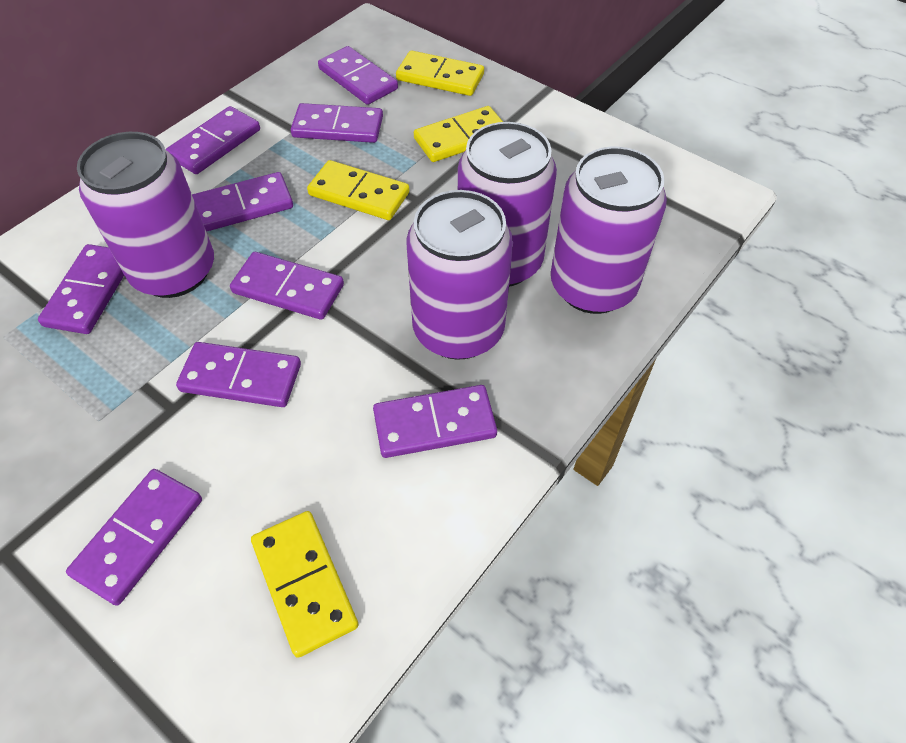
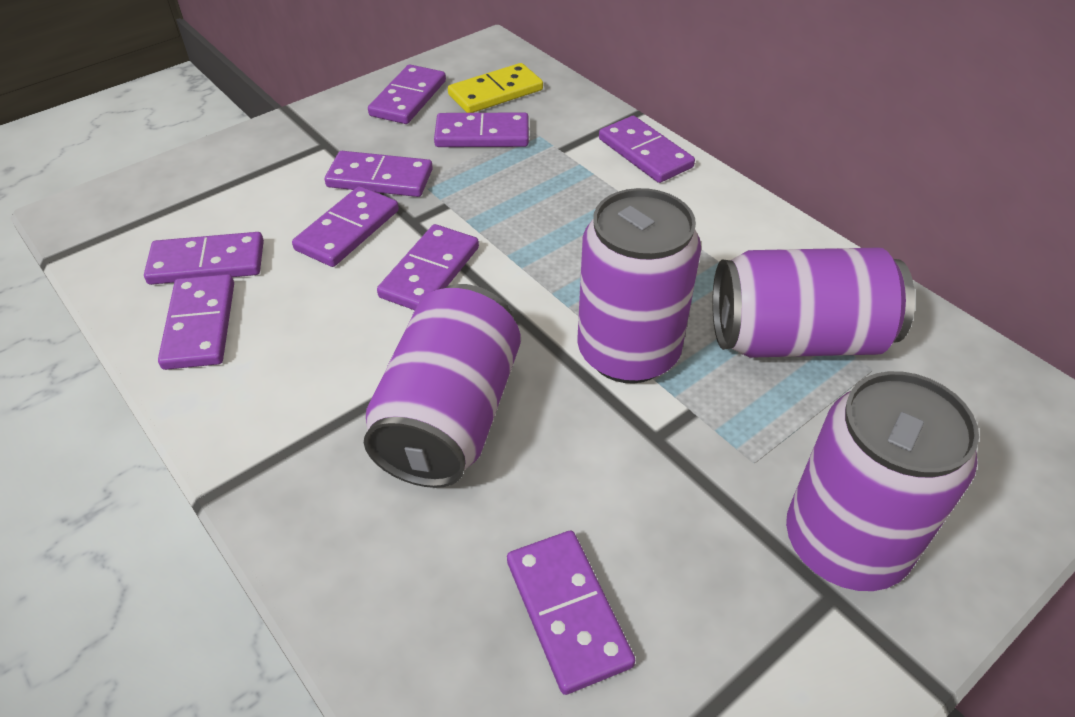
yellow domino: [251,511,358,658] [307,160,409,220] [396,50,484,96] [414,106,503,162] = 4 -> [448,63,543,113] = 1

